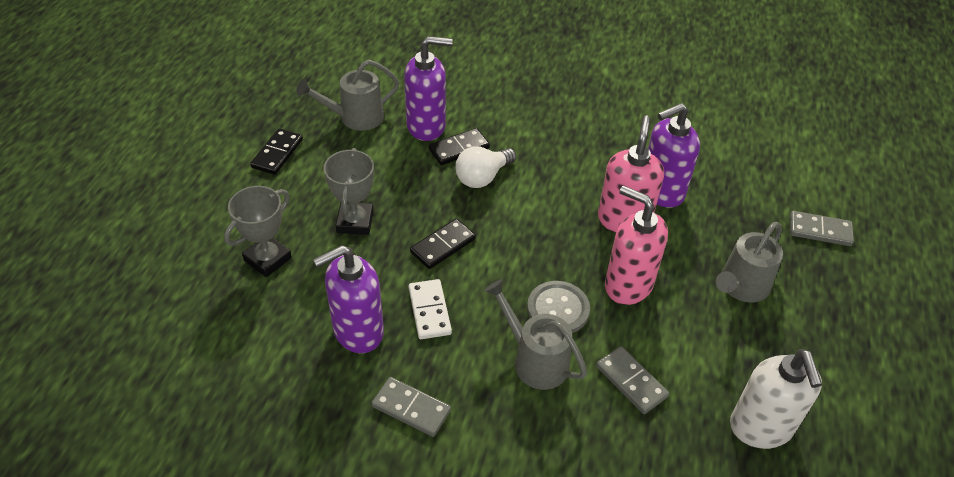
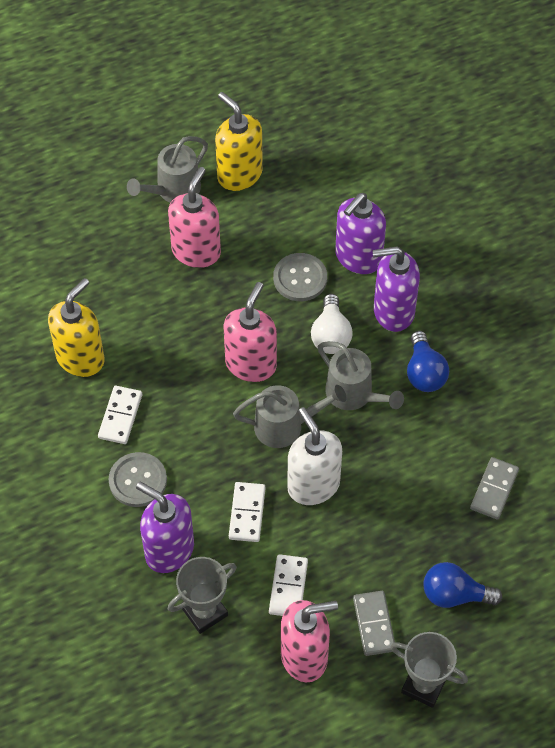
black domino: [250,128,303,175] [410,219,476,269] [429,128,490,165] = 3 -> none = 0
blue light bulb: none = 0 -> [407,331,449,392] [423,562,502,608] = 2
grey button: [527,281,590,333] = 1 -> [109,452,167,507] [273,253,327,301] = 2
grey domino: [372,377,451,437] [596,346,669,414] [790,211,854,246] = 3 -> [353,591,395,656] [470,457,519,520] = 2
pink soap dispenser: [598,115,664,233] [605,186,668,305] = 2 -> [168,167,221,268] [224,282,277,382] [281,600,338,682] = 3
white domino: [409,279,452,339] = 1 -> [98,386,142,444] [229,482,265,542] [269,554,308,616] = 3
yellow soap dispenser: none = 0 -> [48,278,104,377] [215,92,263,191] = 2

